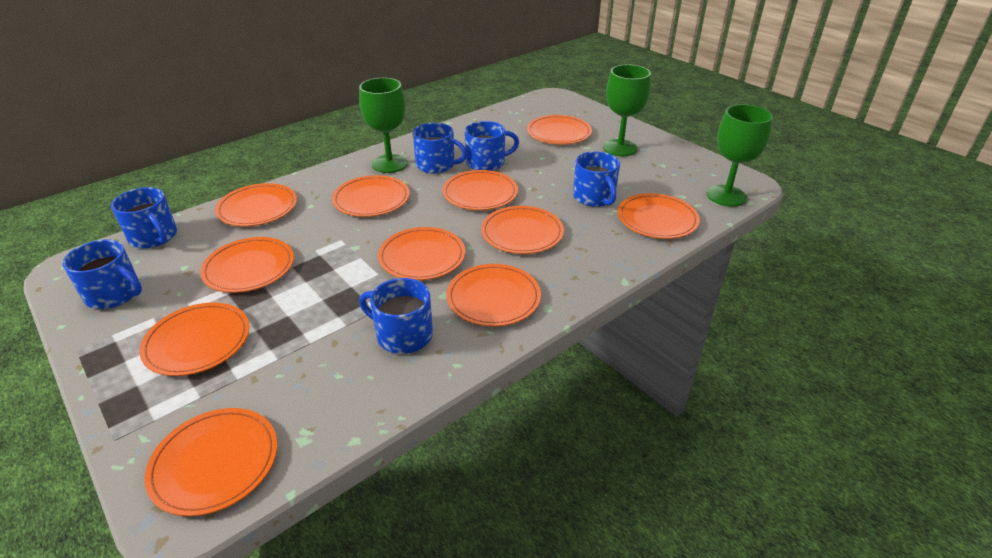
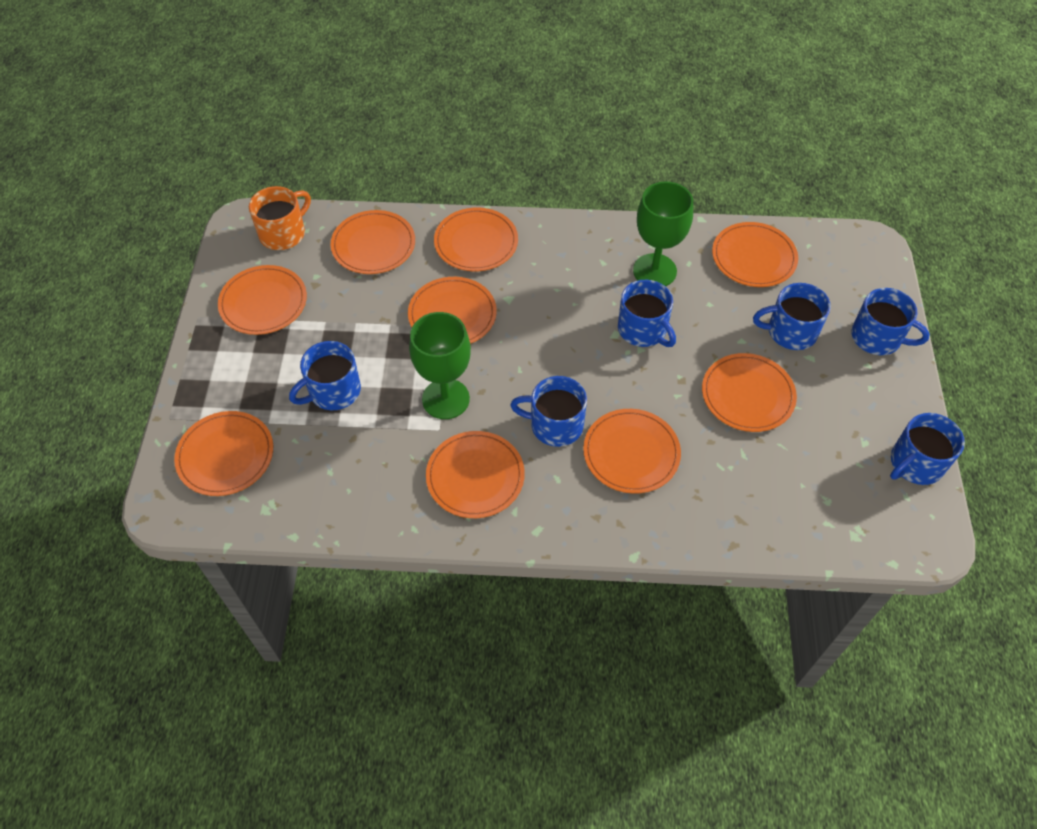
green goblet: [359,78,408,173] [603,65,651,156] [707,104,773,207] = 3 -> [409,312,471,419] [633,181,693,286] = 2
orange mug: none = 0 -> [249,186,311,250] = 1
orange plate: [139,302,249,376] [144,408,277,516] [200,237,294,293] [215,183,297,226] [332,175,410,217] [378,227,465,280] [442,170,518,210] [446,264,541,326] [481,206,564,254] [527,115,592,144] [618,193,700,239] = 11 -> [174,411,273,496] [218,265,307,335] [331,210,415,274] [408,277,497,344] [426,431,525,518] [434,208,518,271] [583,409,681,494] [702,353,797,432] [712,222,798,287] = 9

